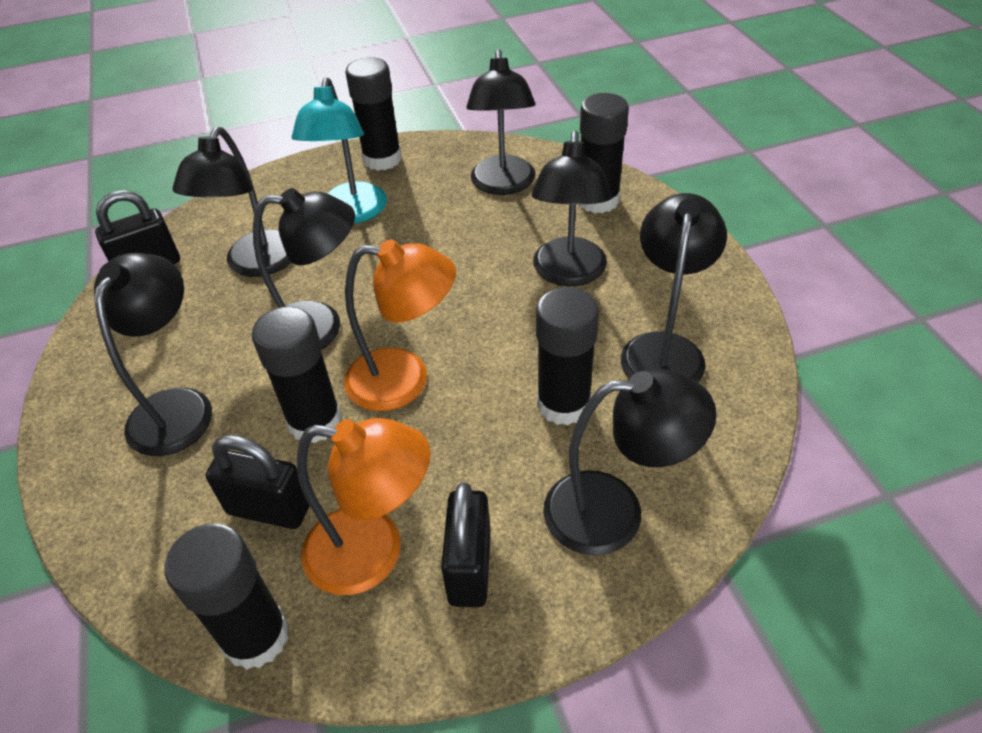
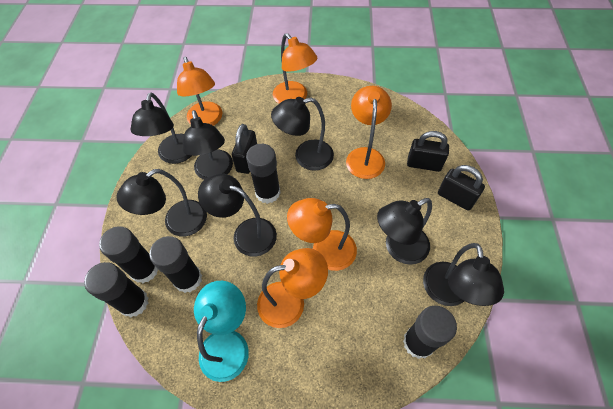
orange lamp: [297,418,431,595] [344,239,456,411] = 2 -> [177,56,222,126] [257,248,328,328] [273,33,318,104] [287,198,357,271] [346,86,392,179] = 5

